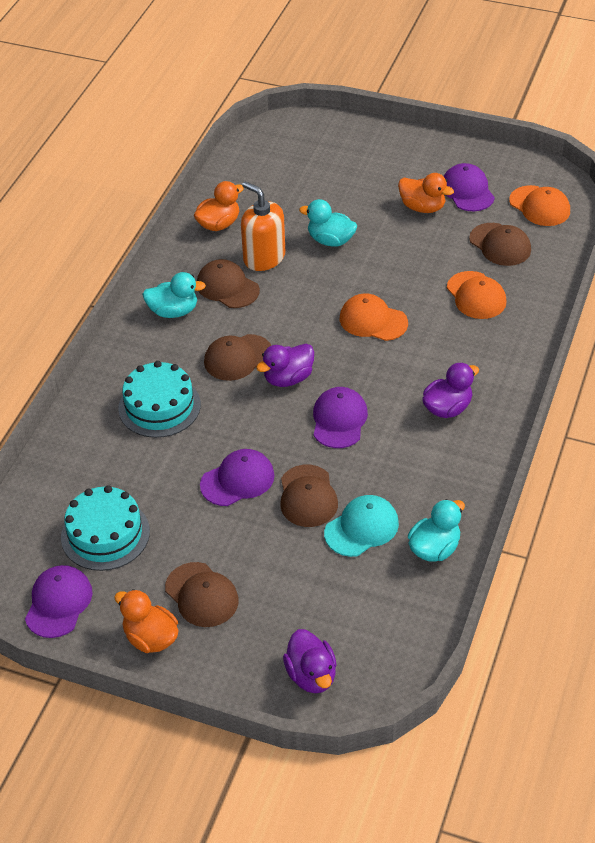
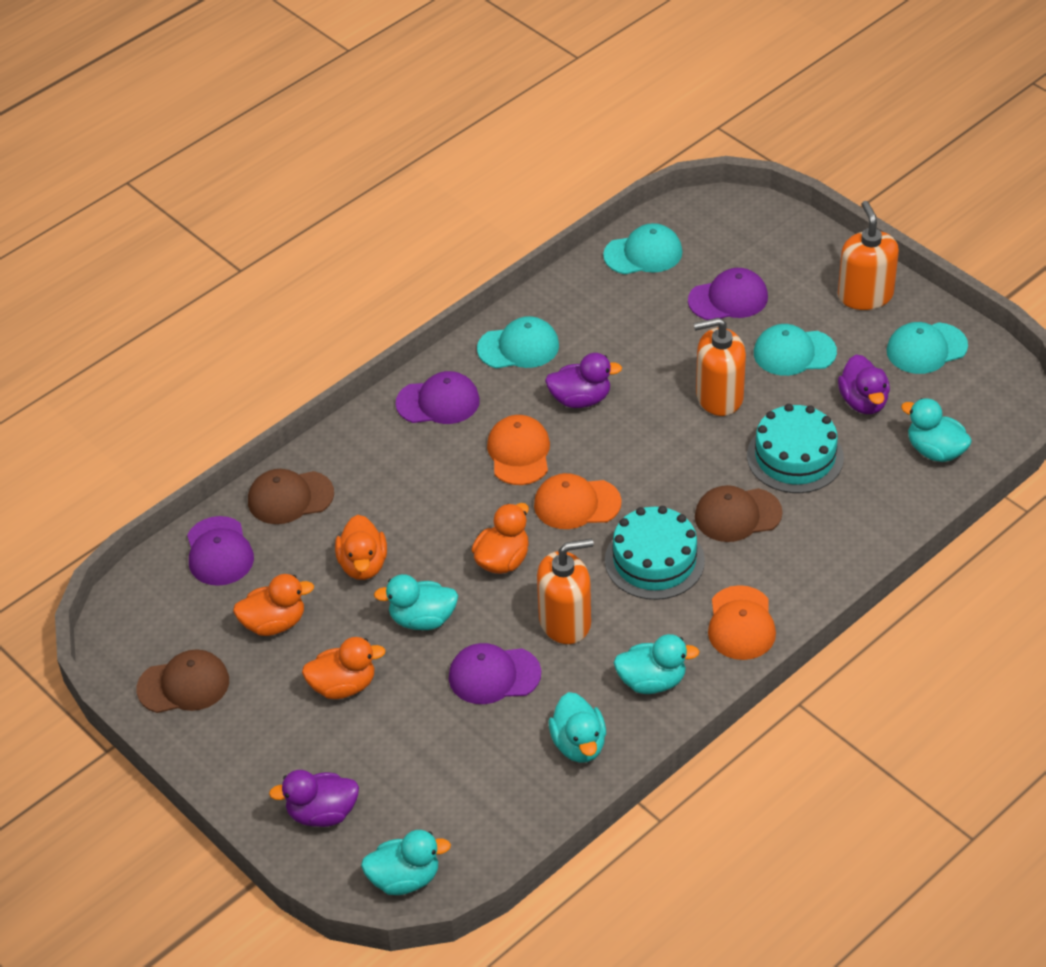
brown cap: [165,562,239,627] [197,259,260,308] [204,334,272,381] [280,465,338,527] [469,223,531,266] = 5 -> [136,649,229,713] [248,469,334,524] [695,485,783,542] = 3
orange duck: [114,589,179,653] [194,181,244,231] [398,173,454,213] = 3 -> [233,574,314,636] [302,637,386,699] [335,515,387,580] [472,503,529,574] = 4
orange soap dispenser: [241,181,285,271] = 1 -> [537,538,594,644] [694,317,746,416] [838,201,899,310] = 3
turquoise cap: [324,495,399,557] = 1 -> [477,316,559,369] [603,223,682,274] [754,324,837,376] [886,322,968,374] = 4
turquoise duck: [142,272,206,318] [299,199,357,247] [408,499,465,562] = 3 -> [361,830,451,895] [374,574,458,630] [549,692,606,763] [614,634,700,694] [901,398,972,462] = 5

